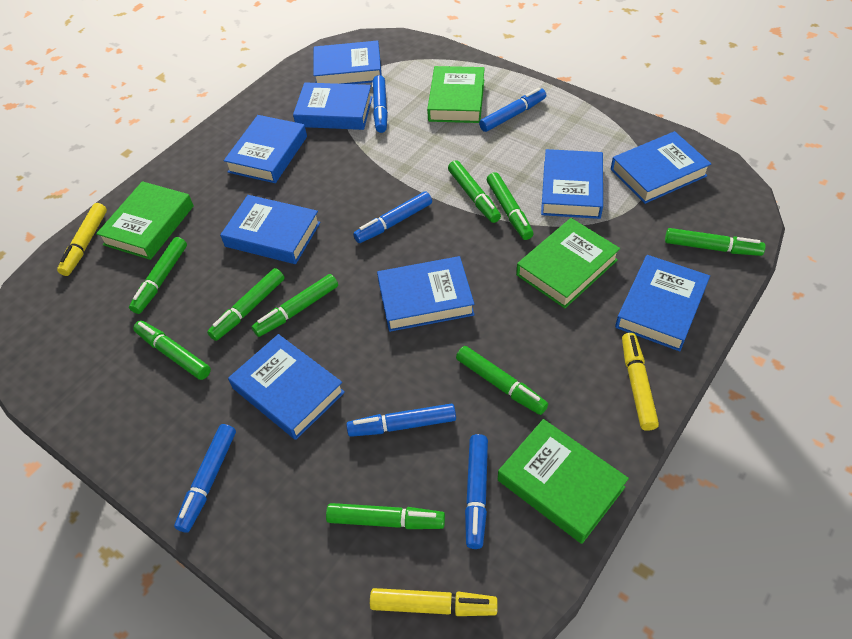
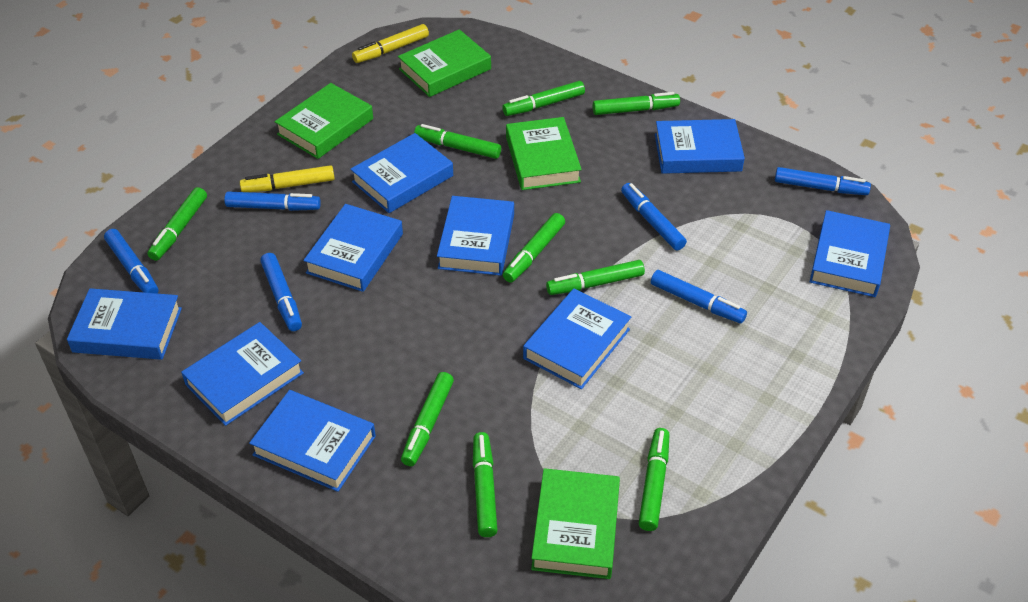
yellow marker: [57,203,107,276] [370,588,498,616] [622,333,659,431] = 3 -> [240,165,335,192] [352,24,429,63] = 2

